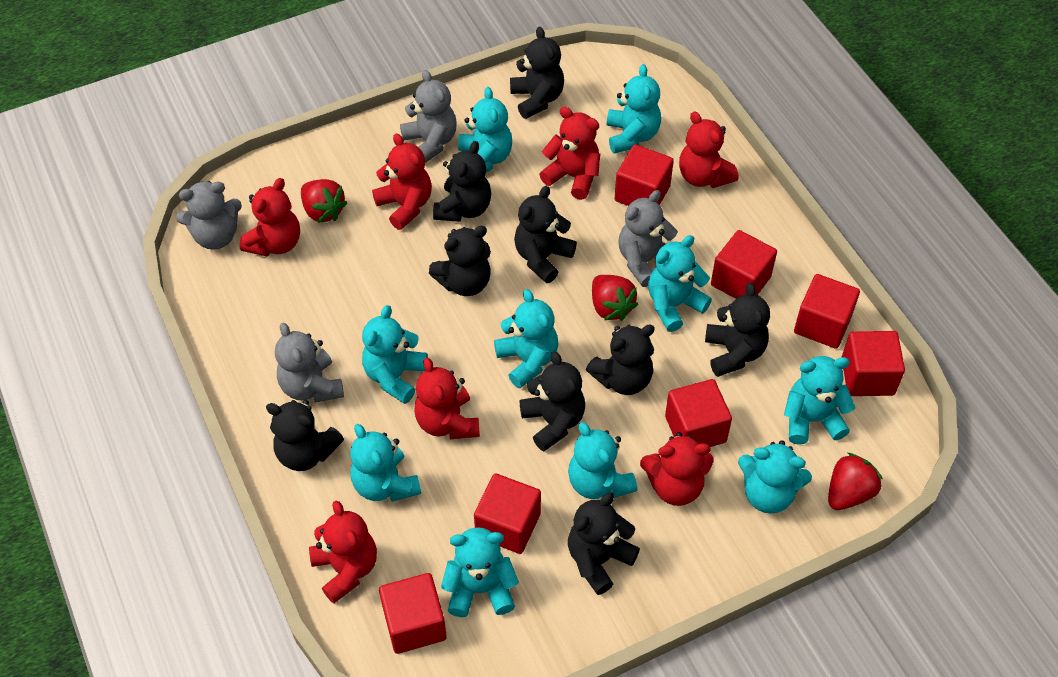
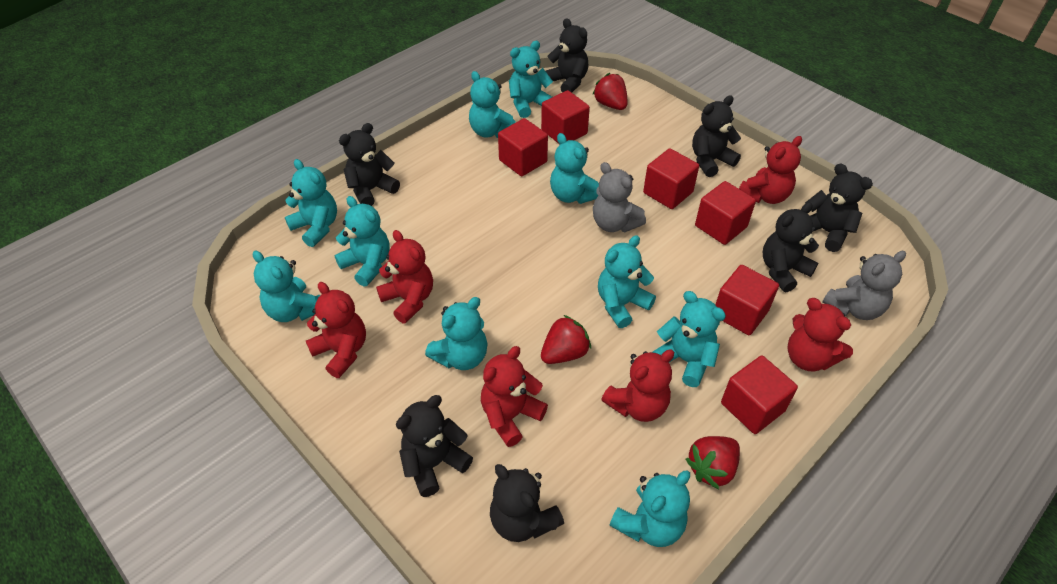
black teddy bear: [266,400,344,471] [429,226,491,296] [433,141,491,222] [510,27,564,119] [514,186,577,283] [519,351,585,451] [568,492,640,595] [586,325,655,395] [705,283,770,377] = 9 -> [339,123,400,206] [396,395,473,497] [490,464,564,542] [546,18,589,93] [692,95,741,177] [763,202,819,292] [805,164,873,252] = 7
grey teddy bear: [176,181,242,249] [275,323,344,402] [400,70,457,163] [619,190,678,287] = 4 -> [593,162,646,232] [822,251,906,320] = 2
red cube: [379,573,447,654] [474,473,541,554] [615,144,674,206] [665,379,732,447] [711,230,777,299] [794,274,860,349] [842,331,905,396] = 7 -> [498,118,548,177] [541,90,590,144] [643,148,699,209] [695,181,756,245] [715,265,779,335] [721,355,798,434] = 6
red teddy bear: [239,178,300,256] [309,500,377,604] [372,133,432,230] [414,358,480,439] [539,107,600,200] [640,432,714,506] [679,111,739,188] = 7 -> [306,282,366,378] [376,230,433,323] [481,346,548,447] [601,349,674,422] [739,136,802,204] [787,298,853,372] = 6

